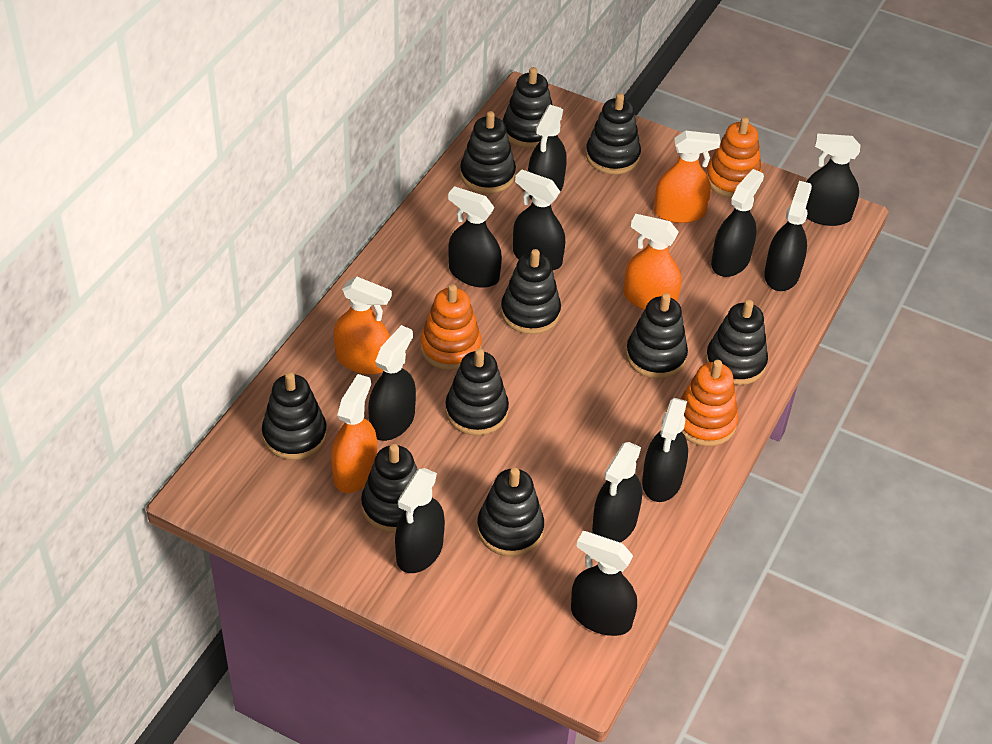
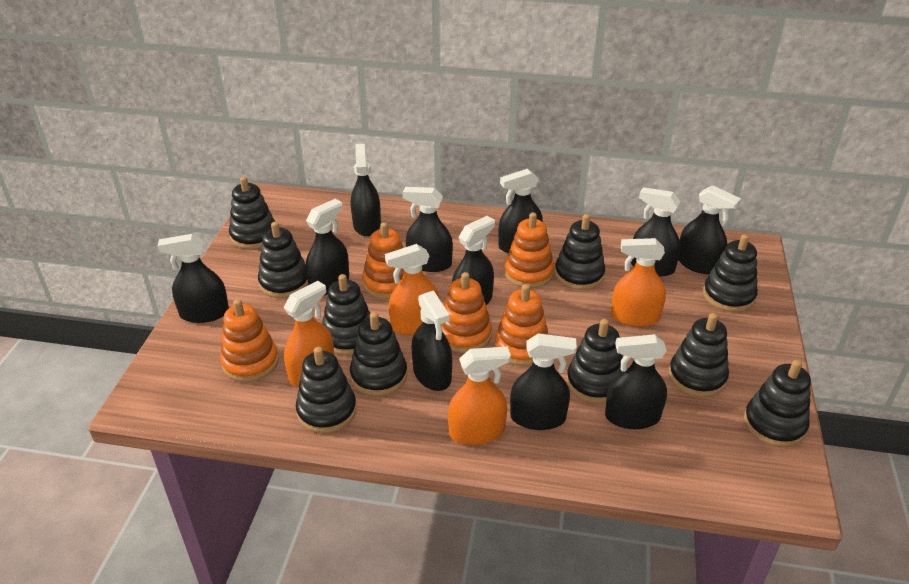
orange stacking toy: [420,284,482,370] [680,360,739,446] [706,117,762,198] = 3 -> [220,299,279,382] [362,222,404,299] [441,272,492,353] [495,284,549,366] [504,213,554,288] = 5

